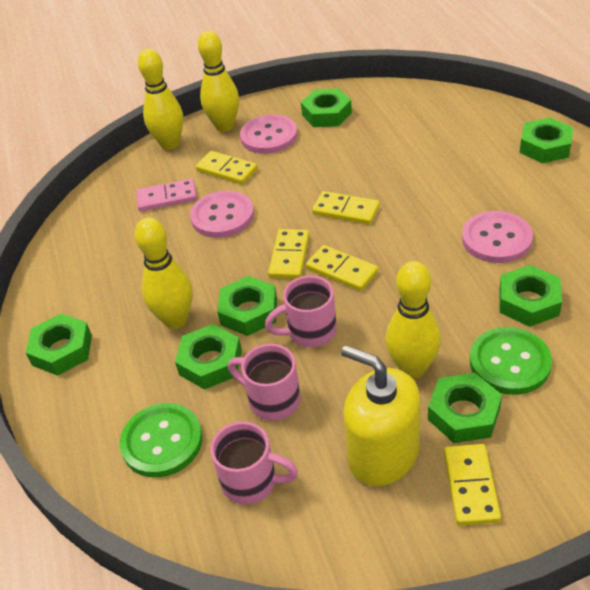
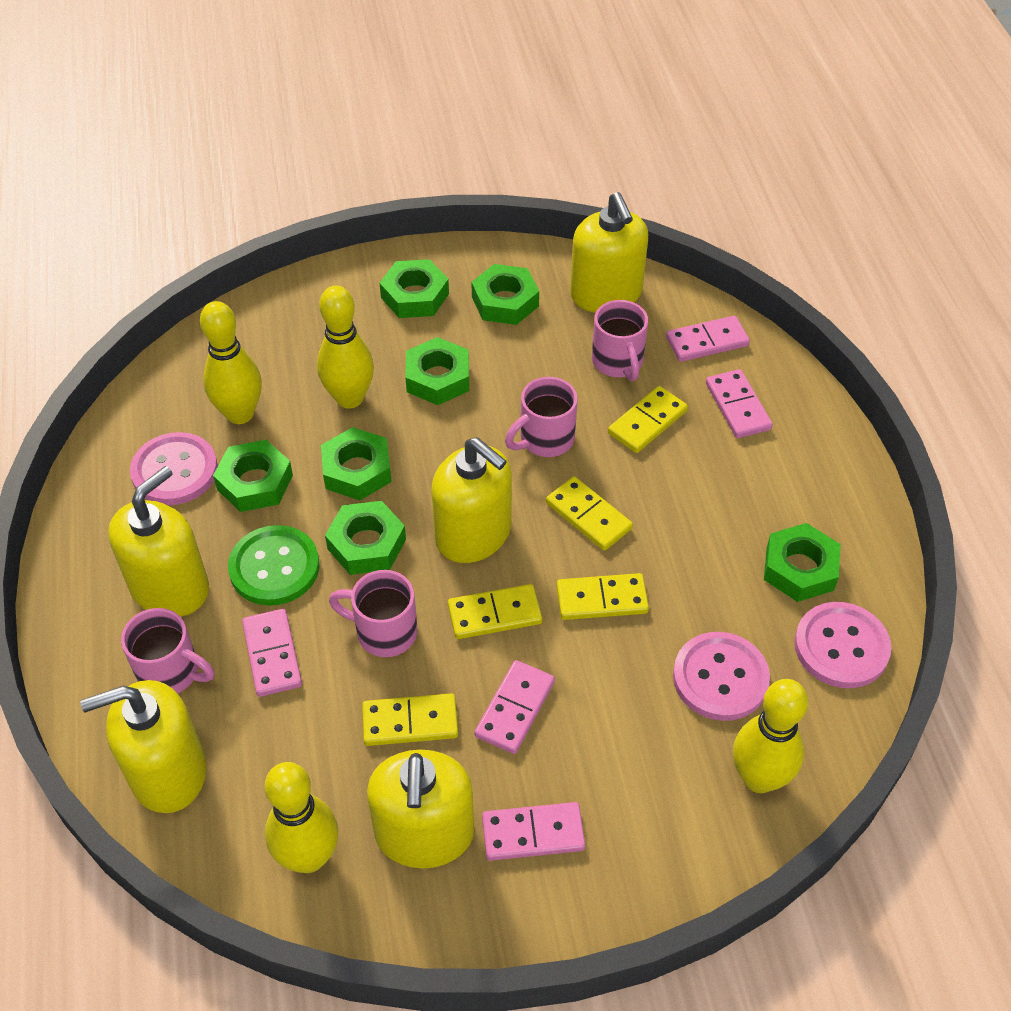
green button: [120,403,203,478] [470,327,552,395] = 2 -> [228,525,319,606] = 1
pink domino: [136,179,197,211] = 1 -> [242,609,302,697] [474,660,555,754] [482,802,585,861] [666,316,750,362] [706,369,773,438] = 5
pink mug: [210,421,298,504] [228,344,301,421] [265,275,337,347] = 3 -> [121,608,214,694] [329,570,417,657] [505,377,578,457] [592,300,648,381] = 4
yellow soap dispenser: [341,345,420,486] = 1 -> [80,680,206,813] [108,466,209,617] [367,750,474,869] [431,437,512,563] [570,192,648,313] = 5

